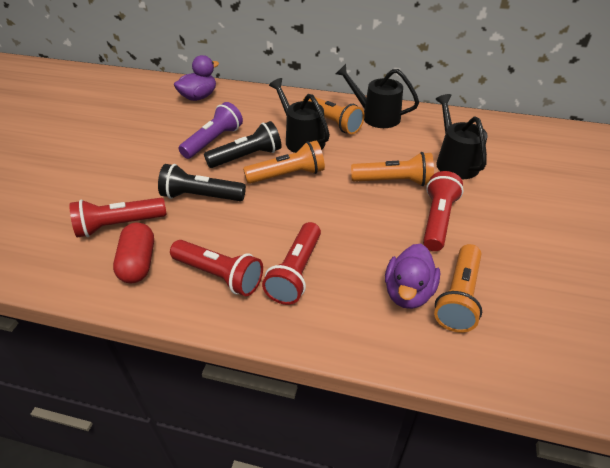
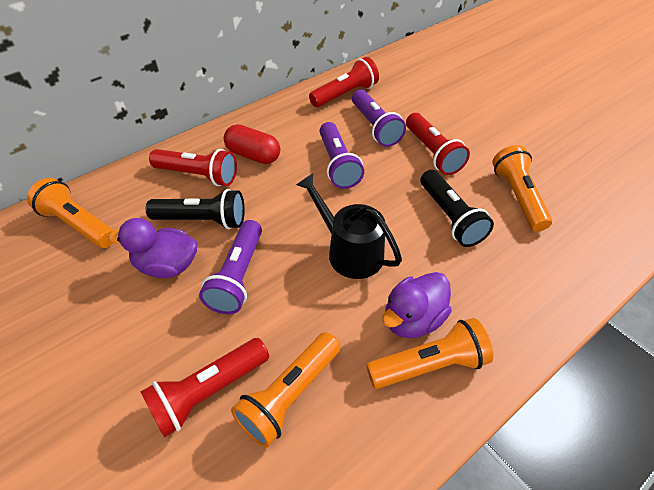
black watering can: [269,78,330,153] [336,64,419,128] [435,94,488,179] = 3 -> [296,173,402,279] = 1
purple flashlight: [179,102,243,159] = 1 -> [199,220,262,314] [320,122,364,189] [352,90,406,147] = 3

